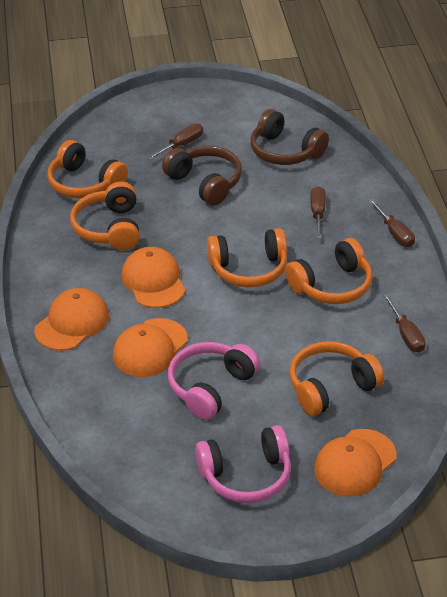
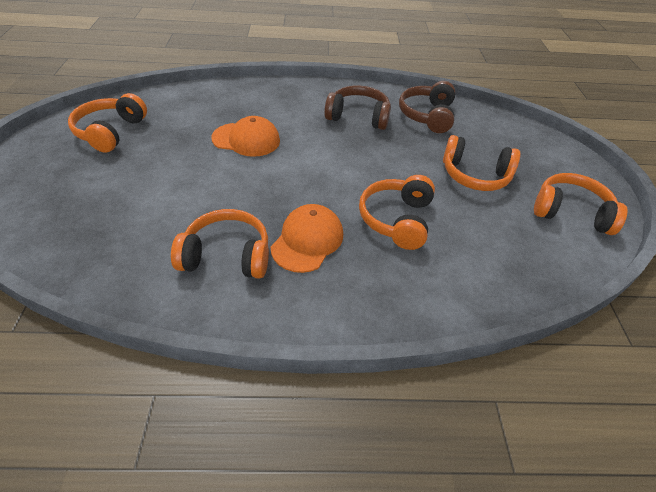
brown screwdriver: [147,123,203,160] [310,186,326,239] [368,199,415,247] [383,294,426,353] = 4 -> none = 0
orange cap: [34,288,109,351] [113,318,188,377] [121,247,185,308] [314,429,397,497] = 4 -> [211,116,280,157] [271,204,343,273] = 2
pink headphones: [168,342,260,420] [195,425,291,503] = 2 -> none = 0

